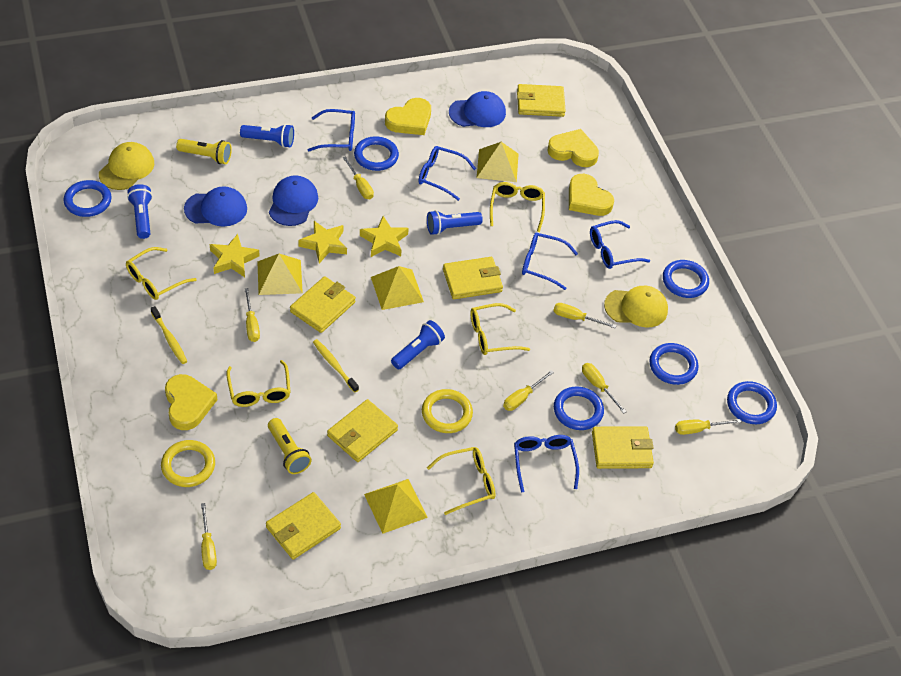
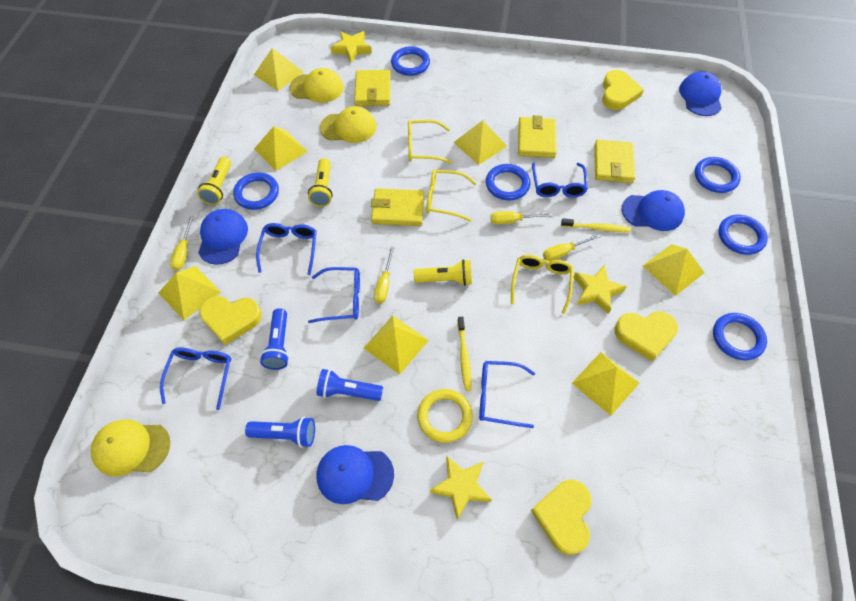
blue cap: [184,186,247,227] [269,175,318,226] [449,91,506,127] = 3 -> [198,209,248,265] [317,445,394,504] [622,190,685,231] [679,71,722,116] = 4
blue flashlight: [127,184,153,239] [240,124,294,148] [391,320,445,370] [427,210,483,235] = 4 -> [245,417,315,448] [260,308,289,370] [317,369,383,401] = 3
yellow cap: [99,142,154,190] [604,286,668,327] = 2 -> [91,419,170,476] [289,68,344,103] [320,106,376,143] = 3
yellow flashlight: [176,139,232,164] [268,418,312,474] = 2 -> [197,157,231,205] [308,158,333,207] [414,259,472,286] = 3
yellow glasses: [126,247,197,300] [226,360,291,407] [427,447,495,515] [470,303,530,355] [490,182,545,232] = 5 -> [408,120,452,164] [426,170,477,222] [511,255,574,314] = 3
yellow pyramid: [257,254,303,295] [364,479,428,534] [371,266,424,310] [477,142,519,182] = 4 -> [158,266,221,320] [254,48,303,91] [254,126,308,171] [364,315,429,375] [453,120,507,165] [572,352,639,416] [643,244,705,296] = 7
yellow ring: [161,440,215,487] [422,389,473,433] = 2 -> [417,389,473,443] = 1
yellow screwdriver: [201,503,217,570] [244,288,260,342] [343,156,374,199] [503,370,554,411] [553,303,617,328] [582,363,627,414] [675,419,741,435] = 7 -> [170,216,194,271] [374,246,394,303] [490,211,552,224] [543,234,601,261] = 4
yellow wallet: [266,492,341,560] [290,276,356,333] [327,399,398,462] [443,257,503,299] [517,84,566,117] [592,426,654,469] = 6 -> [354,70,391,106] [371,188,424,226] [518,115,557,158] [594,139,635,183] = 4

